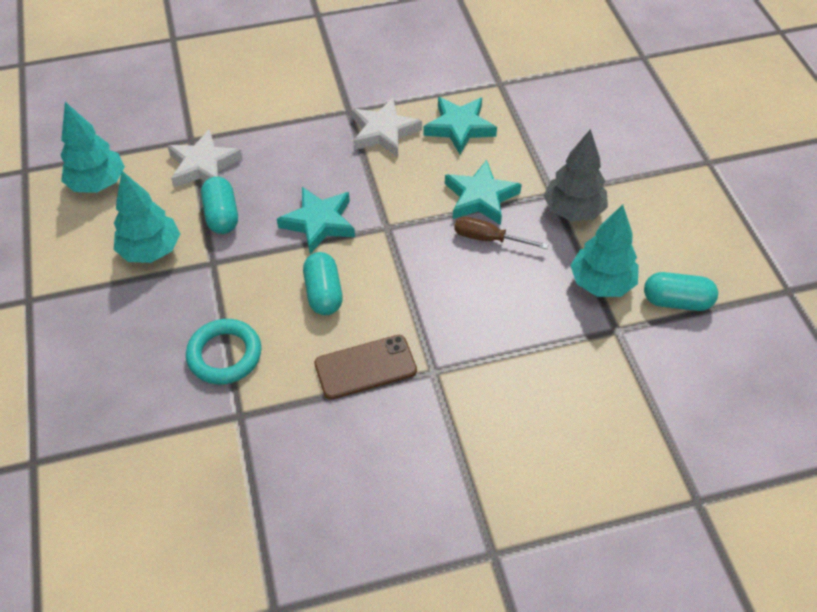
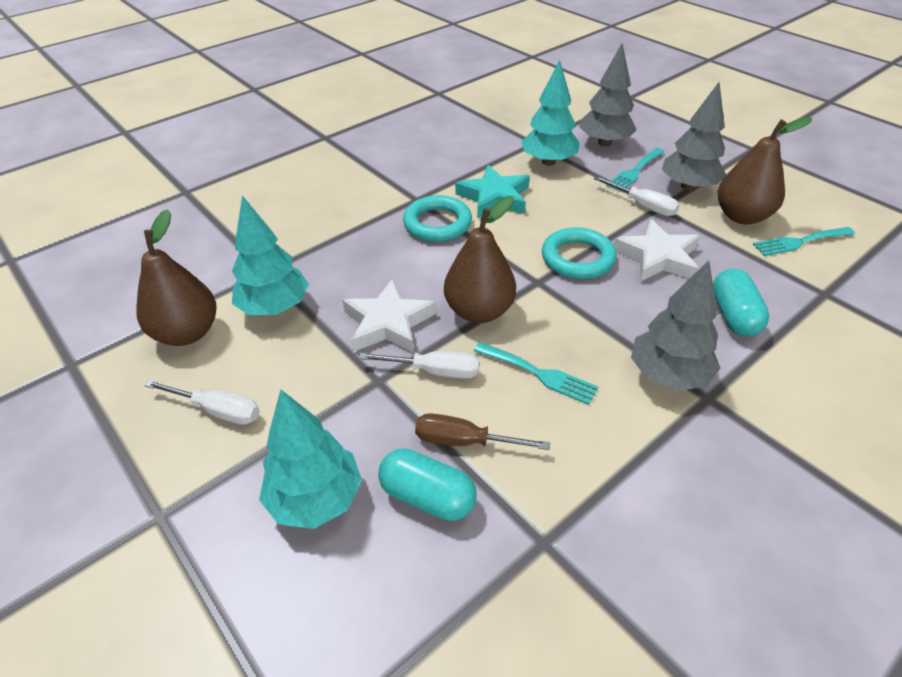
brown pear: none = 0 -> [136,209,216,346] [444,196,516,323] [718,117,812,225] = 3
brown phone: [314,335,417,400] = 1 -> none = 0
grey tree: [543,129,608,221] = 1 -> [579,43,637,146] [631,260,720,391] [662,82,726,191] = 3
turquoise capsule: [201,177,238,234] [303,252,343,315] [644,272,718,311] = 3 -> [378,448,477,521] [713,269,769,336] = 2
turquoise fork: none = 0 -> [474,342,598,405] [606,148,665,192] [753,227,855,256] = 3
turquoise ring: [186,319,262,384] = 1 -> [403,195,472,242] [542,227,617,279] = 2
turquoise star: [277,187,355,254] [424,97,497,154] [445,160,522,225] = 3 -> [455,165,530,218] = 1
white screwdriver: none = 0 -> [144,380,260,425] [359,351,479,379] [593,176,679,216] = 3

